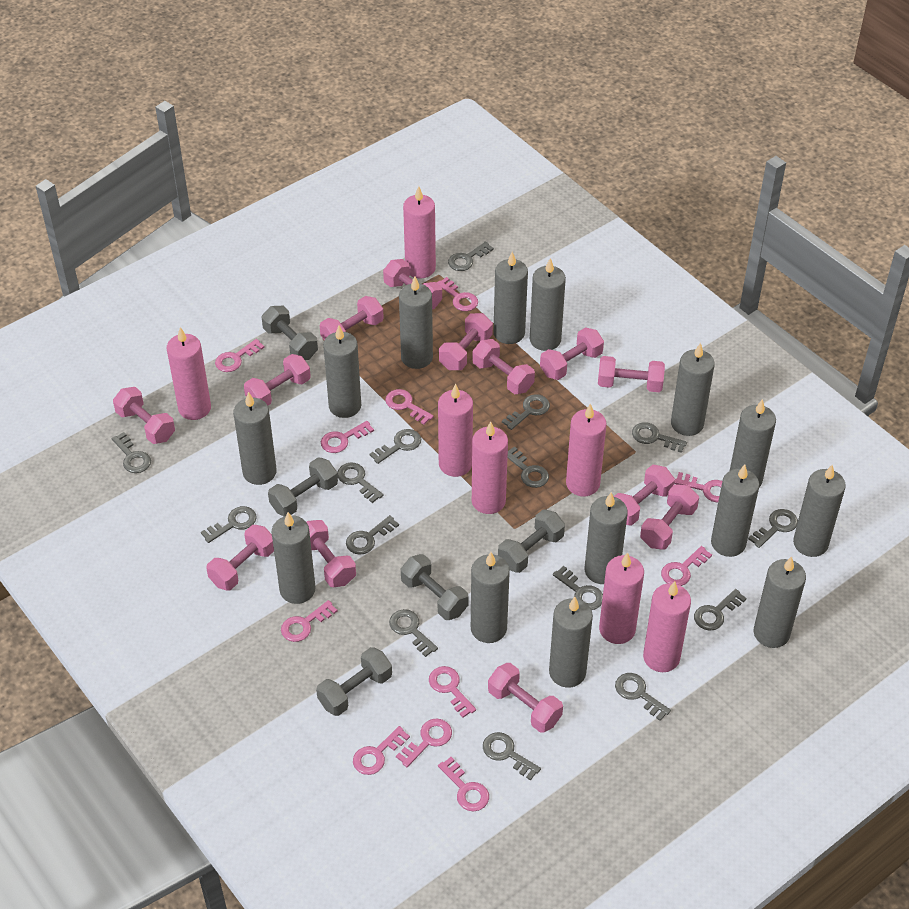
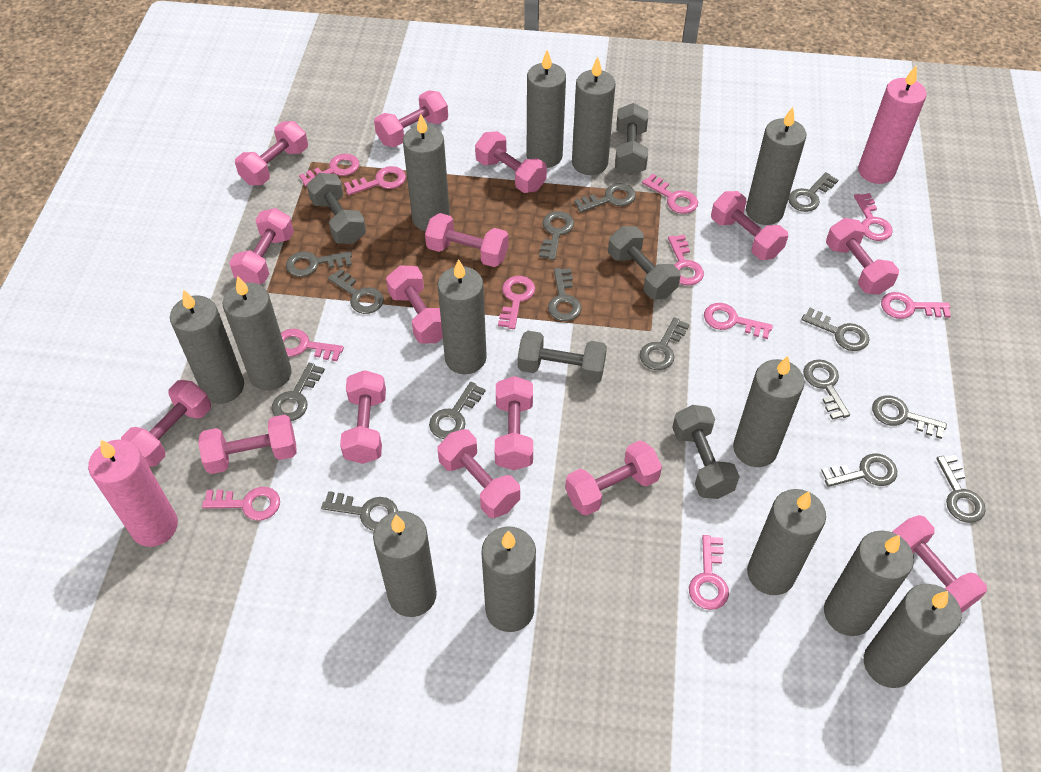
grey candle: [233,392,277,485] [271,512,315,604] [323,325,361,418] [399,276,433,369] [471,552,510,643] [494,252,528,344] [530,258,566,351] [549,597,593,688] [585,492,628,584] [671,343,715,436] [711,465,759,557] [730,399,776,487] [754,556,806,648] [793,465,846,557] = 14 -> [170,289,244,404] [222,276,292,391] [373,511,437,617] [403,114,450,231] [437,259,487,374] [481,526,536,632] [527,50,566,168] [572,57,616,175] [733,356,804,467] [746,107,806,225] [747,489,826,595] [824,531,914,636] [864,584,961,688] = 13
pink candle: [167,327,211,420] [403,186,436,278] [438,384,473,477] [472,421,508,514] [566,403,607,496] [599,552,644,644] [643,581,691,672] = 7 -> [88,440,178,547] [858,66,927,184] = 2
pink dumbbell: [113,387,175,444] [206,525,274,590] [244,354,311,405] [307,520,356,587] [320,296,384,340] [383,259,442,309] [439,313,493,370] [472,339,535,394] [488,663,563,733] [540,327,604,380] [598,356,665,392] [614,465,675,526] [640,484,699,550] = 13 -> [121,380,211,467] [198,415,297,474] [229,208,294,284] [235,121,308,185] [340,370,386,464] [374,90,448,147] [386,266,443,344] [425,213,509,267] [437,429,520,518] [475,131,547,193] [495,376,533,470] [565,440,662,516] [711,191,788,260] [826,218,899,295] [892,515,987,613] = 15

